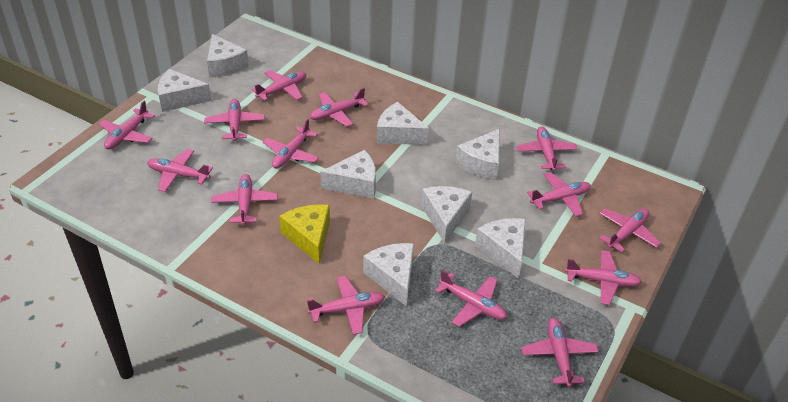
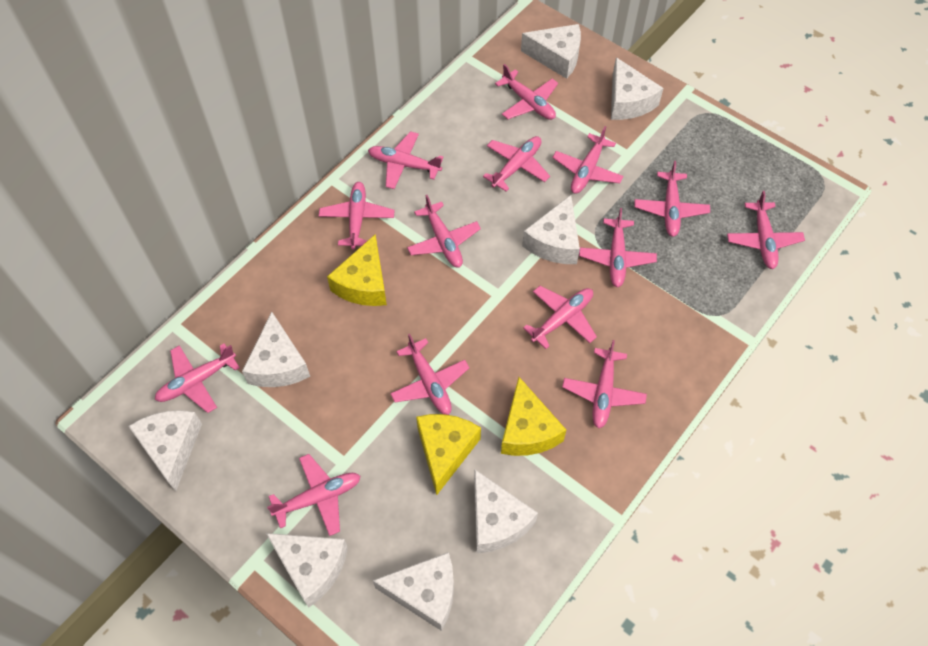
yellow cheese: [279,204,330,264] = 1 -> [327,235,387,306] [416,414,481,495] [501,377,566,456] = 3

